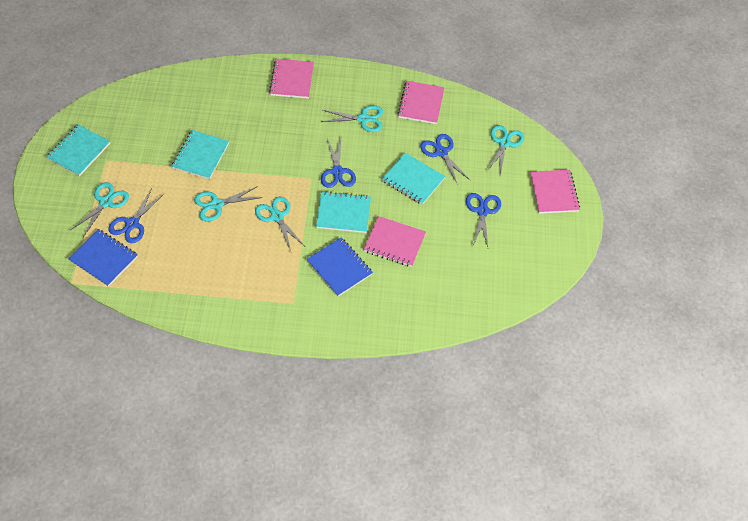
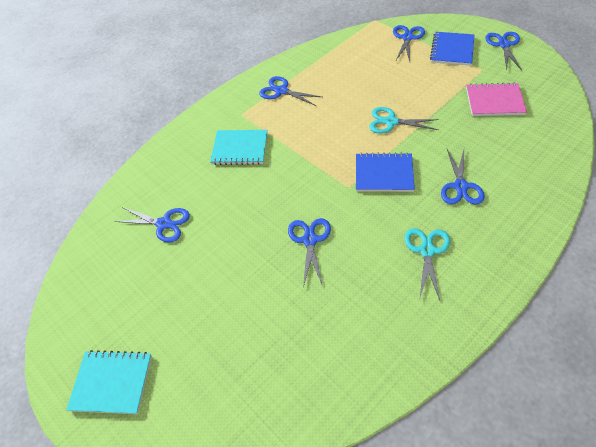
blue scissors: [108,188,165,243] [321,139,356,188] [420,134,470,185] [466,193,501,247] = 4 -> [114,207,190,243] [259,76,321,106] [288,218,331,287] [393,25,425,61] [441,149,485,204] [485,32,522,70] = 6
pink notebook: [269,59,314,99] [364,216,426,267] [398,81,445,124] [530,170,580,214] = 4 -> [466,82,527,116] = 1
turquoise notebook: [47,125,110,176] [172,130,229,179] [316,191,371,233] [382,153,446,205] = 4 -> [66,350,152,414] [210,130,267,165] = 2
turquoise scissors: [71,182,129,237] [194,186,262,221] [255,197,304,251] [321,105,383,132] [486,125,524,176] = 5 -> [369,107,439,134] [405,228,450,302] = 2

